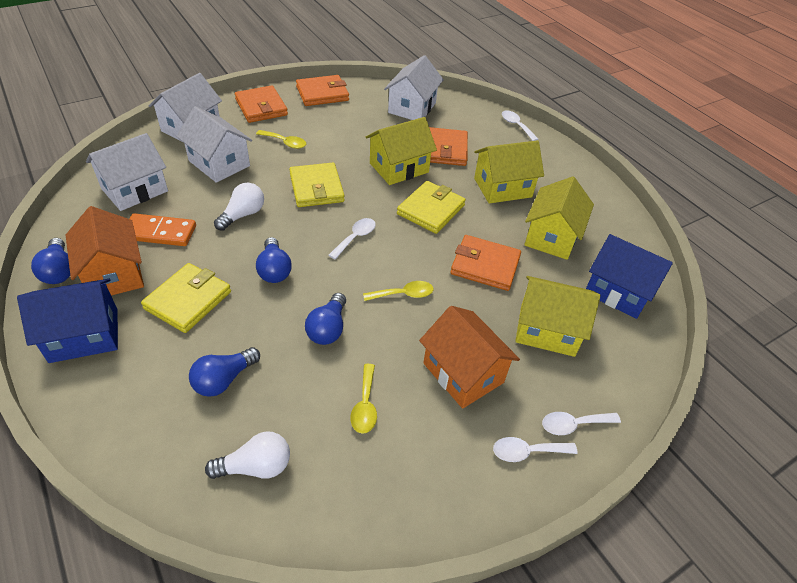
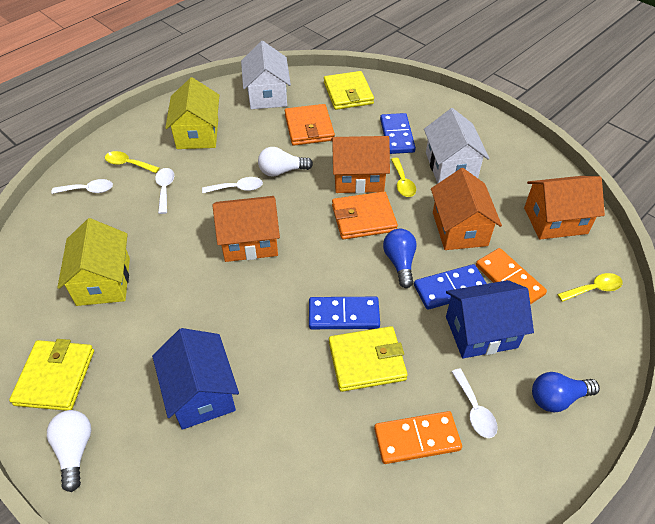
blue domino: none = 0 -> [309,297,380,329] [380,113,416,154] [414,264,487,310] = 3
blue light bulb: [31,238,70,284] [189,347,260,397] [256,237,292,283] [305,293,346,345] = 4 -> [383,229,417,288] [532,372,600,412] = 2
orange domino: [129,213,196,246] = 1 -> [374,411,462,464] [476,248,547,304] = 2
orange house: [66,206,144,296] [419,306,520,409] = 2 -> [212,196,280,262] [331,136,390,193] [431,168,502,250] [524,176,605,239] = 4
orange wallet: [235,85,288,123] [296,75,349,106] [429,127,468,166] [450,235,521,291] = 4 -> [285,104,335,146] [332,191,398,240] = 2
white house: [86,133,168,211] [149,73,222,141] [176,106,252,183] [384,55,444,120] = 4 -> [241,41,291,109] [424,108,489,183] = 2
yellow house: [366,117,437,185] [474,140,544,204] [515,276,600,357] [524,176,594,260] = 4 -> [57,218,130,306] [165,77,219,149] = 2

